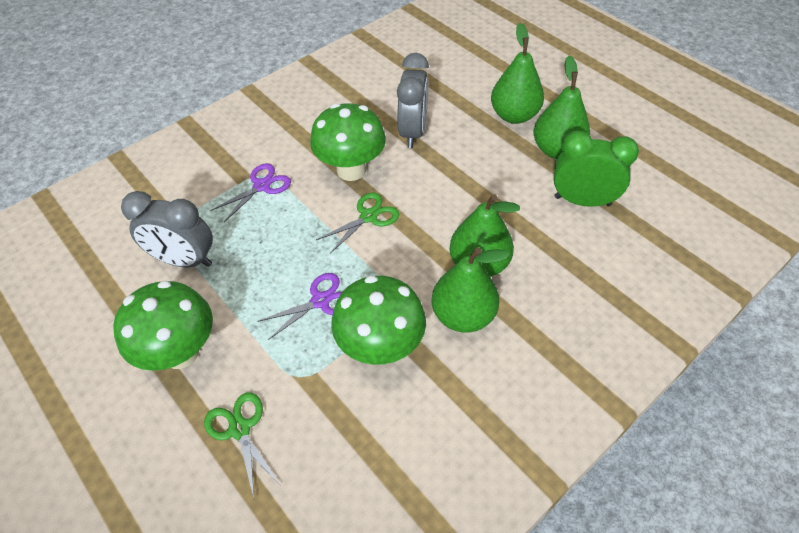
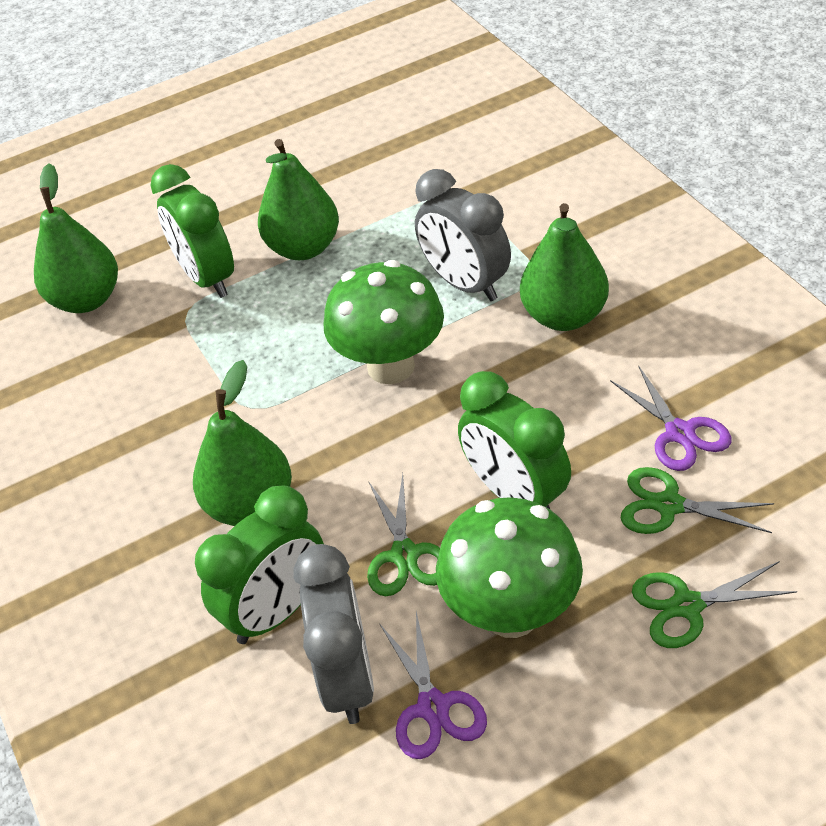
green clock: [554,131,639,207] = 1 -> [150,164,234,298] [195,485,324,644] [458,371,571,509] = 3
green mushroom: [113,281,213,371] [310,103,386,181] [331,275,426,365] = 3 -> [323,260,444,384] [436,497,583,638] = 2
green scissors: [204,392,280,498] [316,192,399,253] = 2 -> [367,474,440,596] [620,467,774,534] [632,561,797,648] = 3

